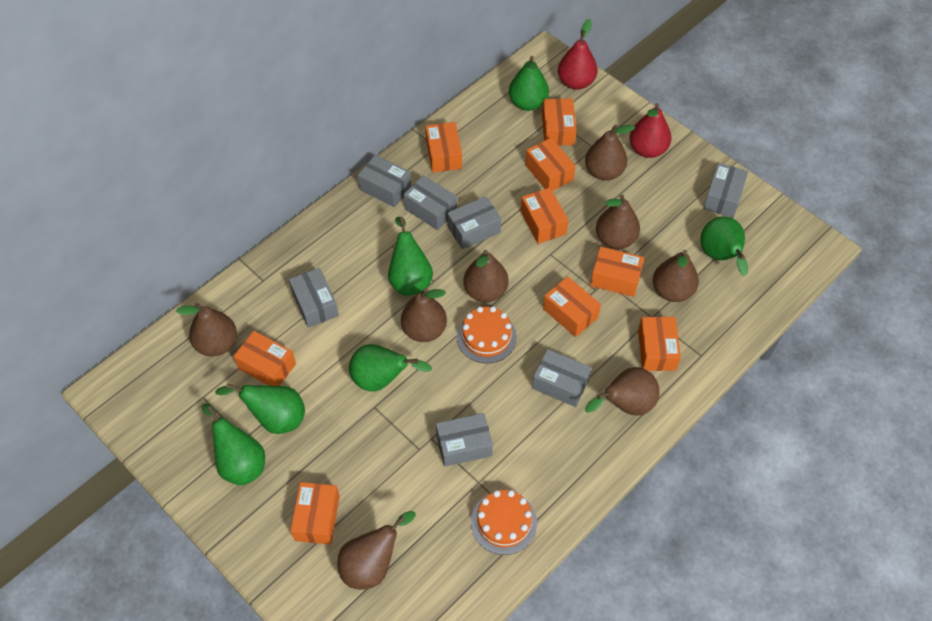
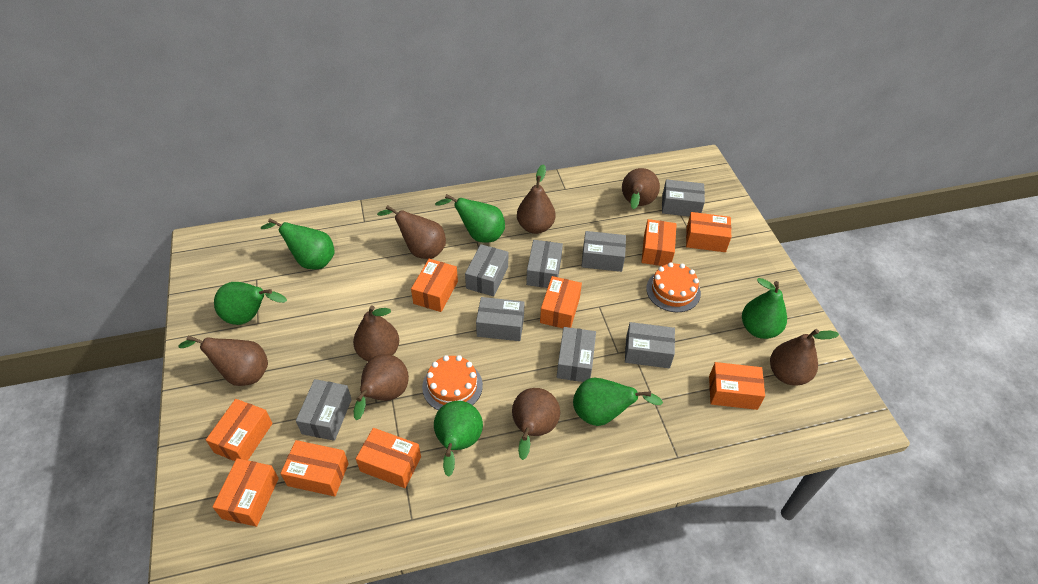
grey box: [289,268,339,328] [358,155,412,208] [403,175,457,230] [436,413,493,467] [447,196,501,250] [532,349,592,407] [703,163,748,218] = 7 -> [296,379,352,441] [465,244,508,296] [476,297,525,341] [526,240,563,288] [557,327,596,382] [581,231,626,272] [625,322,675,368] [662,179,705,217] = 8
red pear: [558,19,598,90] [630,103,671,158] = 2 -> none = 0

